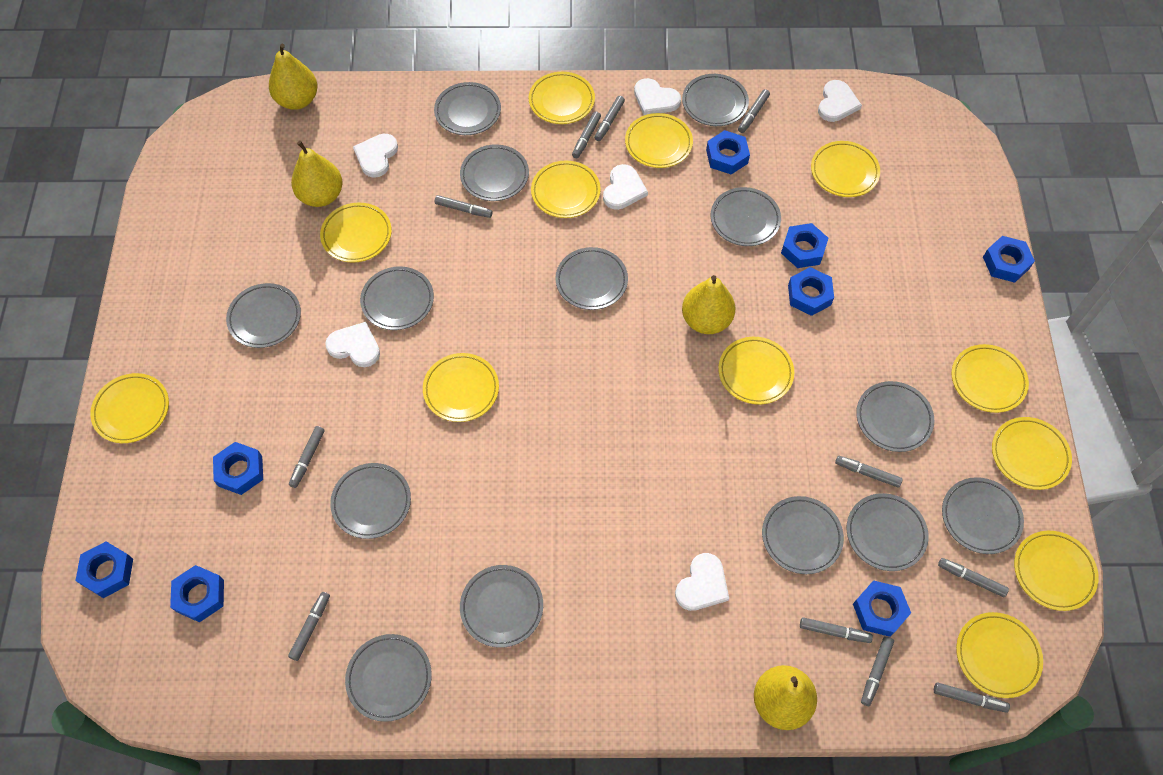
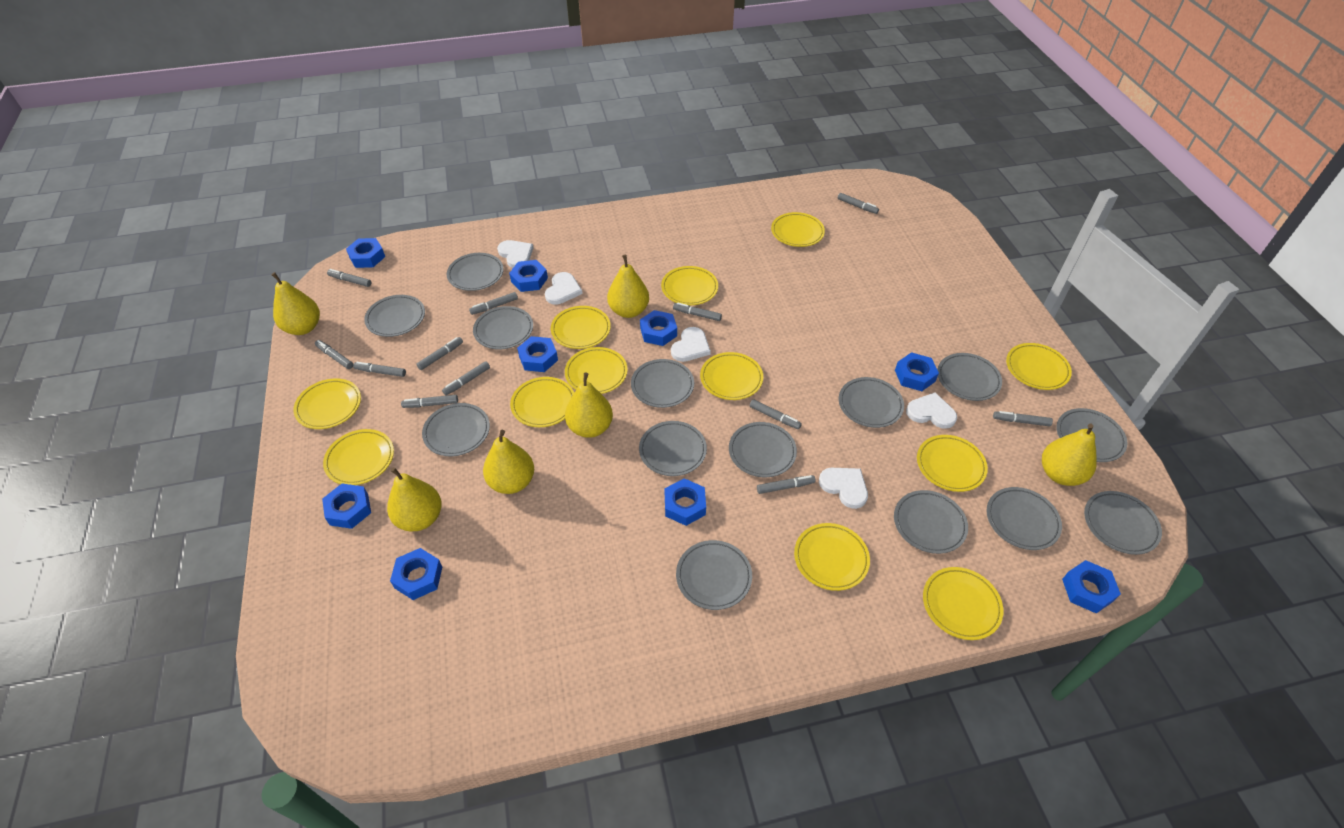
blue nut: [75,542,133,598] [170,565,224,622] [213,442,263,495] [706,130,750,175] [781,223,828,268] [788,267,834,316] [853,580,911,637] [983,236,1035,283] = 8 -> [322,484,371,529] [346,238,385,268] [390,548,442,600] [509,260,548,292] [517,336,558,372] [640,310,677,346] [665,478,706,526] [895,352,939,391] [1062,560,1121,614] = 9
grey marker: [288,592,330,661] [289,426,325,488] [435,195,493,218] [572,111,601,158] [594,96,625,141] [738,89,770,133] [800,617,873,643] [835,456,903,488] [861,636,894,706] [934,683,1010,713] [938,558,1009,597] = 11 -> [315,340,353,369] [327,269,371,287] [353,362,406,377] [401,395,458,408] [416,337,463,370] [442,361,490,395] [469,292,518,315] [673,302,722,321] [750,399,802,429] [757,475,816,494] [838,193,879,214] [993,411,1053,426] = 12
white heart: [325,322,380,367] [353,134,398,178] [603,164,648,210] [634,78,681,115] [675,553,729,611] [818,80,862,122] = 6 -> [497,240,534,268] [545,272,583,304] [671,327,711,362] [819,468,868,509] [906,392,957,429] = 5
yellow pear: [269,44,317,110] [291,141,343,207] [682,275,735,334] [754,665,817,730] = 4 -> [271,272,320,335] [387,467,442,531] [483,430,534,494] [565,372,613,438] [607,255,649,318] [1042,424,1097,486] = 6

